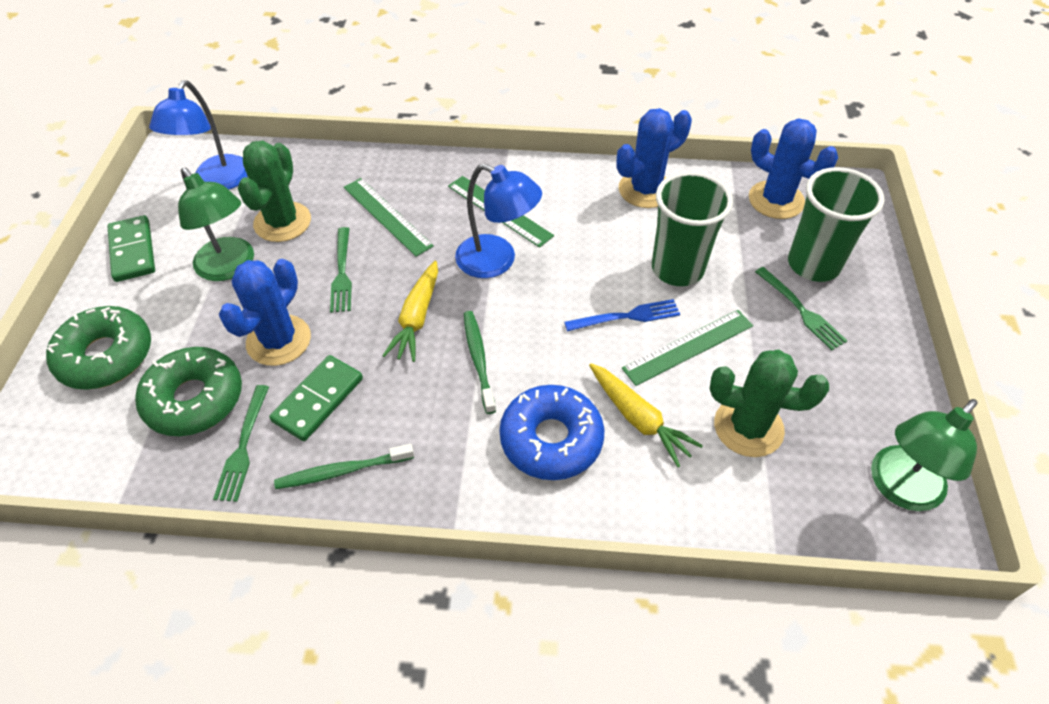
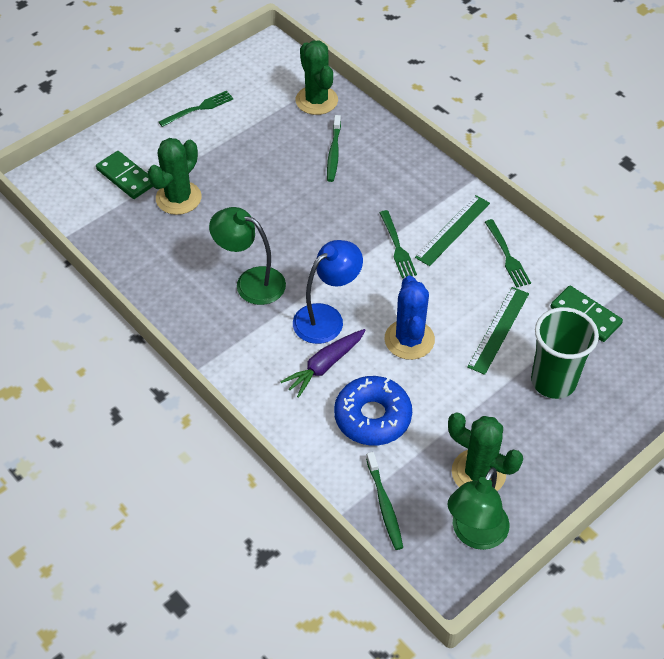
blue cactus: [219,259,311,366] [616,108,692,208] [749,119,838,219] = 3 -> [384,276,435,360] = 1
blue fork: [564,299,680,332] = 1 -> none = 0
blue lamp: [149,80,248,190] [455,163,542,278] = 2 -> [293,240,363,344] = 1
green cactus: [238,141,311,242] [710,350,829,457] = 2 -> [148,138,201,215] [296,40,338,115] [448,413,523,491] = 3
green cup: [652,171,733,286] [788,167,885,282] = 2 -> [531,307,599,399] = 1
green donut: [46,306,151,390] [135,347,242,436] = 2 -> none = 0
green ruler: [344,178,434,257] [448,176,554,248] [622,310,753,386] = 3 -> [415,195,490,266] [467,287,529,375] = 2
purple carrot: none = 0 -> [280,329,366,398] = 1
yellow carrot: [382,260,438,362] [589,363,703,467] = 2 -> none = 0

